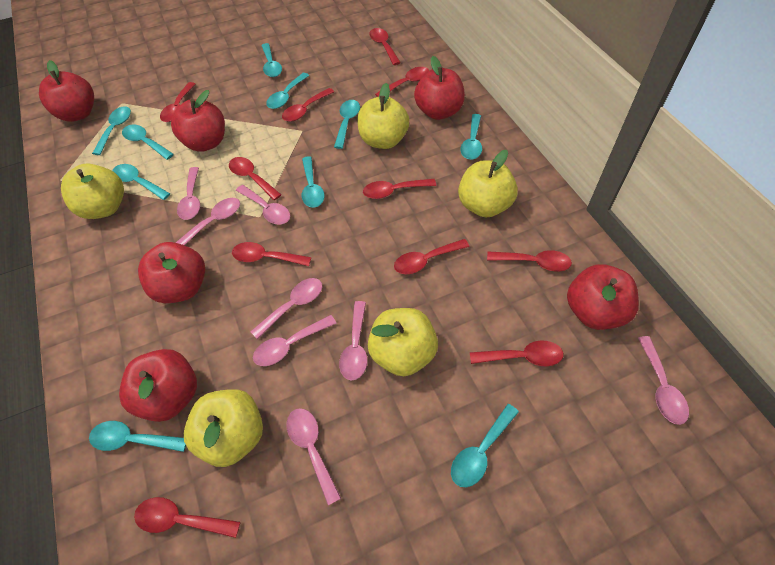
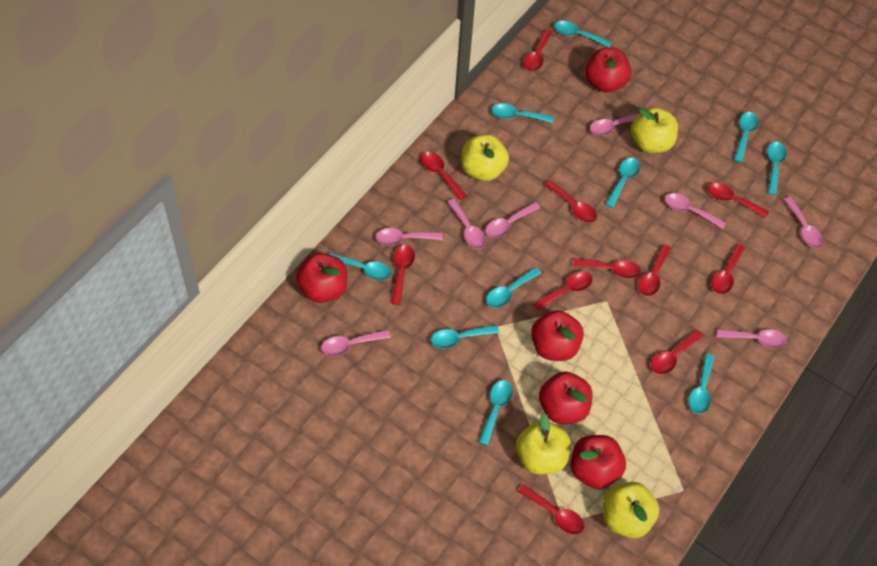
red apple: [39,60,94,122] [119,349,197,422] [138,242,205,303] [171,90,225,152] [414,56,465,120] [567,264,639,330] = 6 -> [296,253,347,303] [531,310,584,361] [539,371,592,424] [570,435,626,489] [585,48,631,93] = 5
yellow apple: [61,163,124,219] [184,389,263,467] [357,83,409,149] [368,308,438,376] [458,150,518,218] = 5 -> [461,135,509,181] [516,413,571,475] [603,482,659,538] [631,107,678,153] = 4

